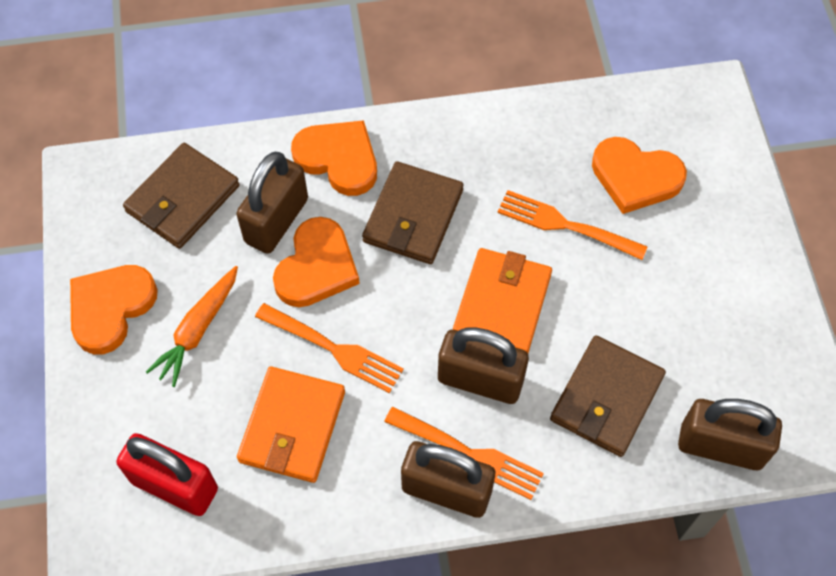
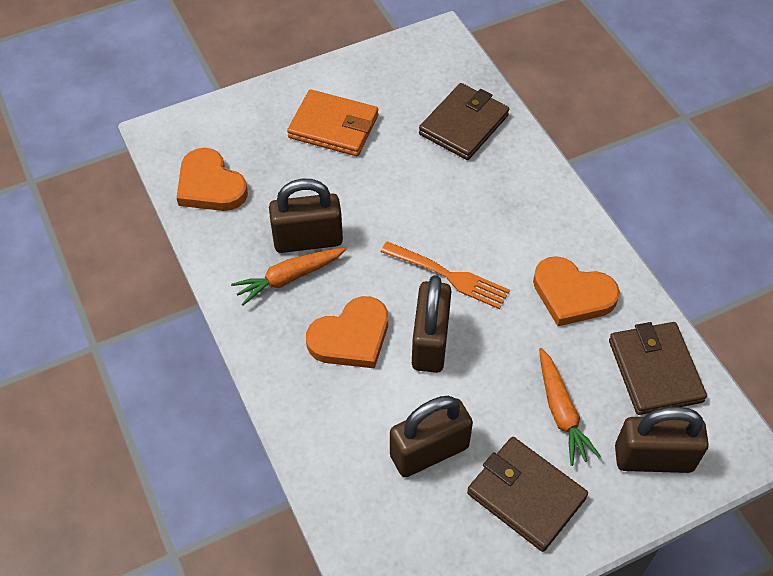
orange carrot: [146,266,238,387] = 1 -> [231,247,347,306] [539,348,601,466] = 2
orange fork: [255,303,404,393] [384,407,544,500] [497,190,648,260] = 3 -> [381,241,510,309] = 1
orange heart: [70,265,158,354] [273,217,360,307] [291,120,377,196] [592,137,687,214] = 4 -> [176,148,248,211] [306,296,388,369] [533,256,620,326] = 3
orange wallet: [237,367,345,483] [453,248,552,353] = 2 -> [287,89,378,156] = 1
red padlock: [116,433,218,516] = 1 -> none = 0

